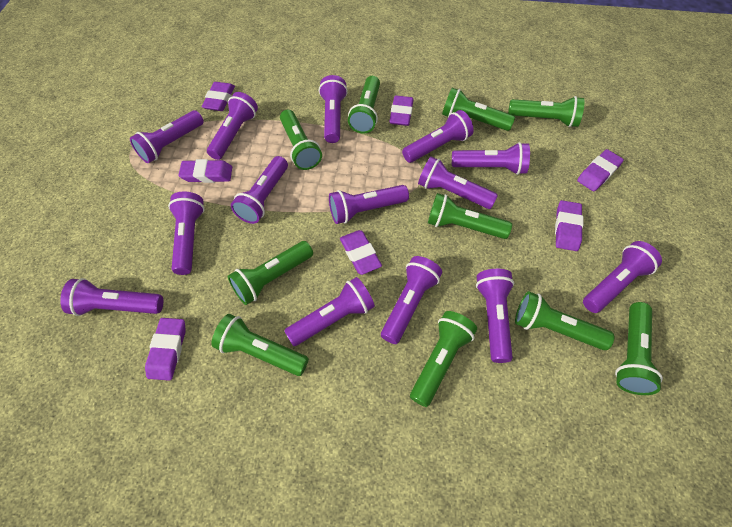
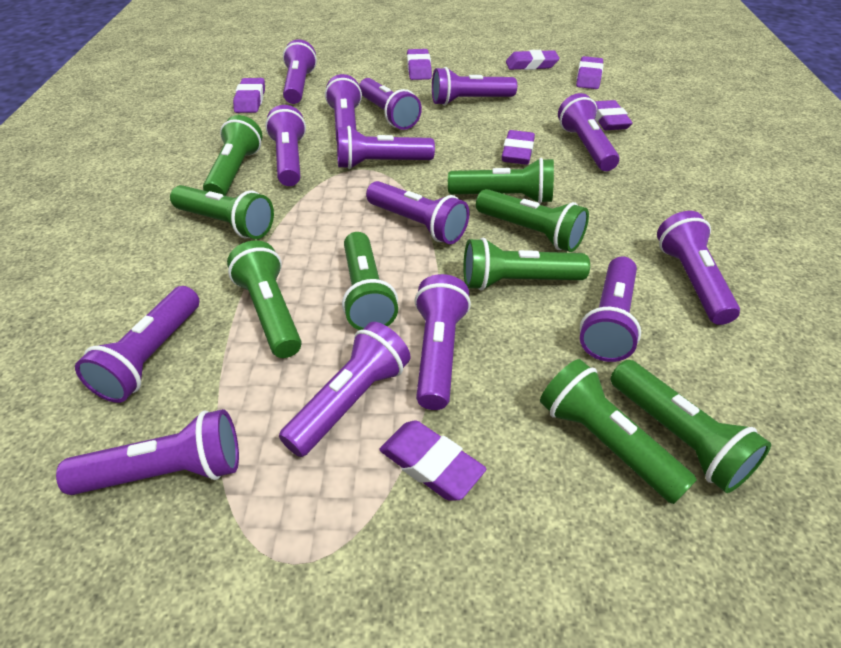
green flashlight: [212,314,309,376] [228,241,313,305] [280,110,322,170] [348,76,380,134] [410,311,477,407] [428,193,512,239] [442,88,515,131] [508,96,585,127] [515,291,614,350] [615,302,663,395] = 10 -> [170,185,274,239] [203,115,263,196] [227,241,302,358] [342,232,398,330] [448,158,554,204] [463,238,590,291] [476,189,589,252] [540,359,697,504] [611,360,771,493] = 9

